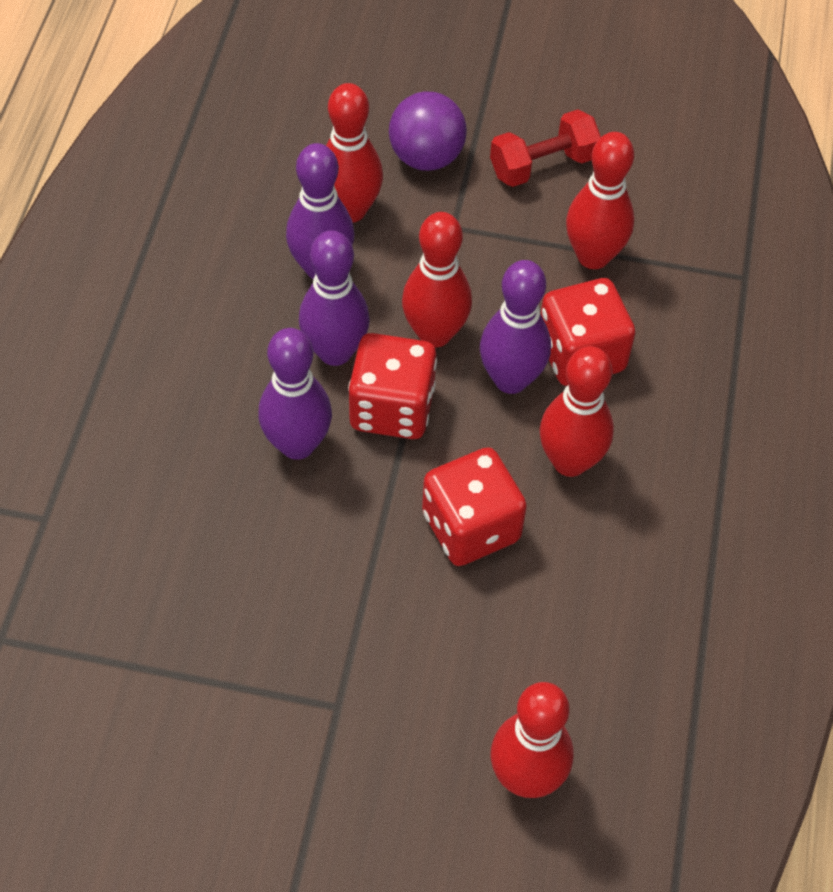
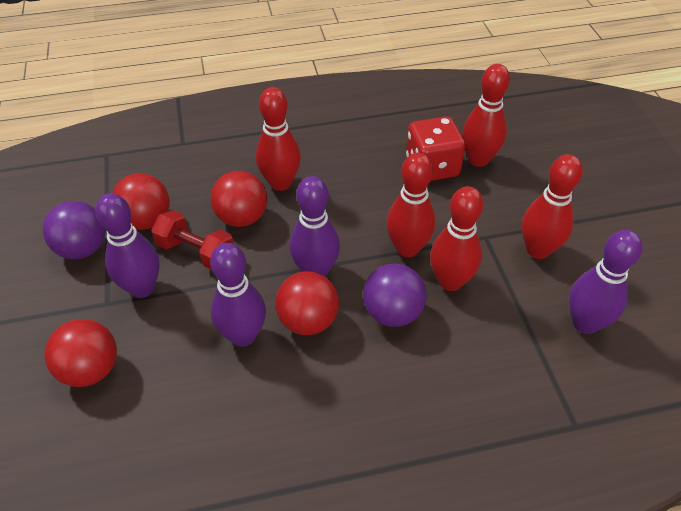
purple ball: [389,92,467,171] = 1 -> [43,201,105,259] [363,264,427,327] = 2
red ball: none = 0 -> [44,319,117,387] [112,173,170,230] [210,171,267,227] [275,271,339,335] = 4
red dice: [348,333,437,439] [422,447,527,566] [540,278,635,386] = 3 -> [406,116,466,181] = 1

